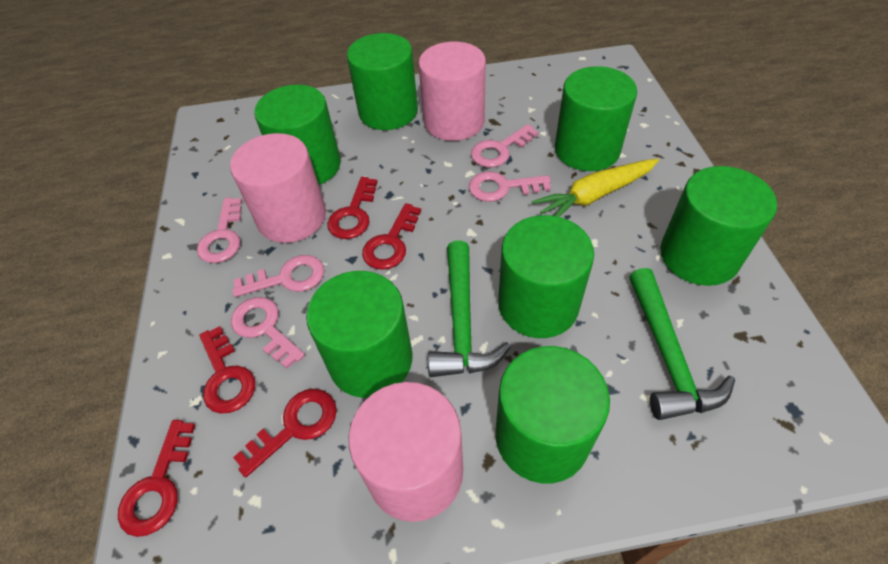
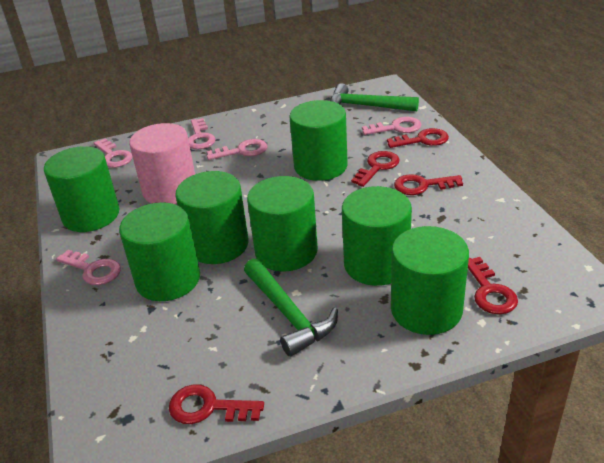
pink cylinder: [230,133,326,243] [349,382,463,522] [418,42,486,141] = 3 -> [129,123,195,204] = 1
yellow carrot: [532,159,659,217] = 1 -> none = 0

